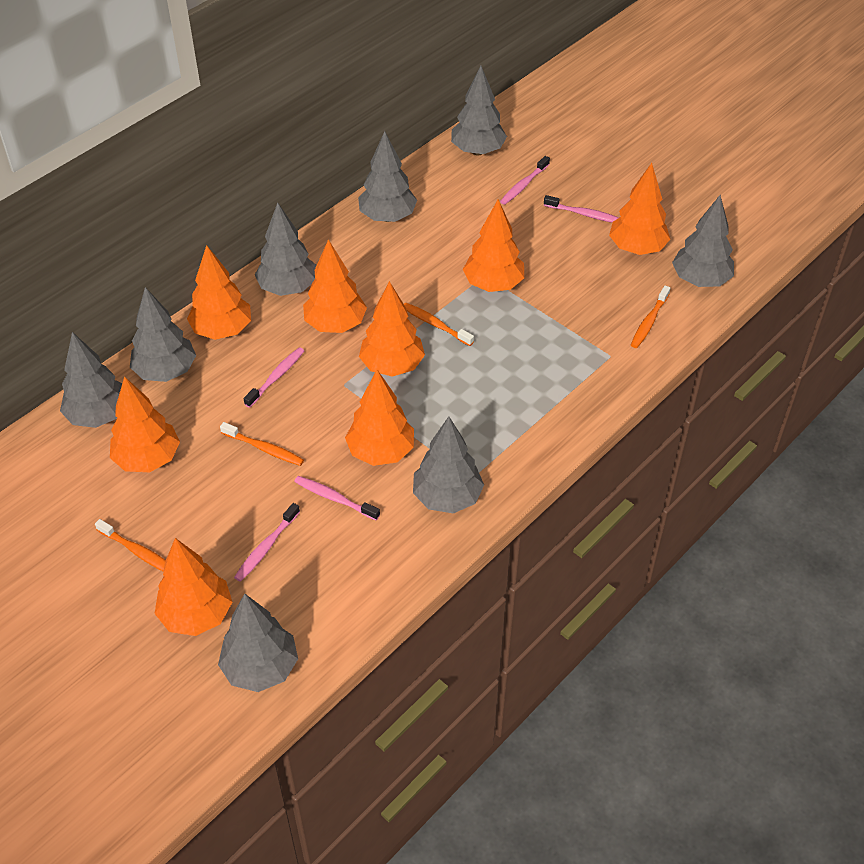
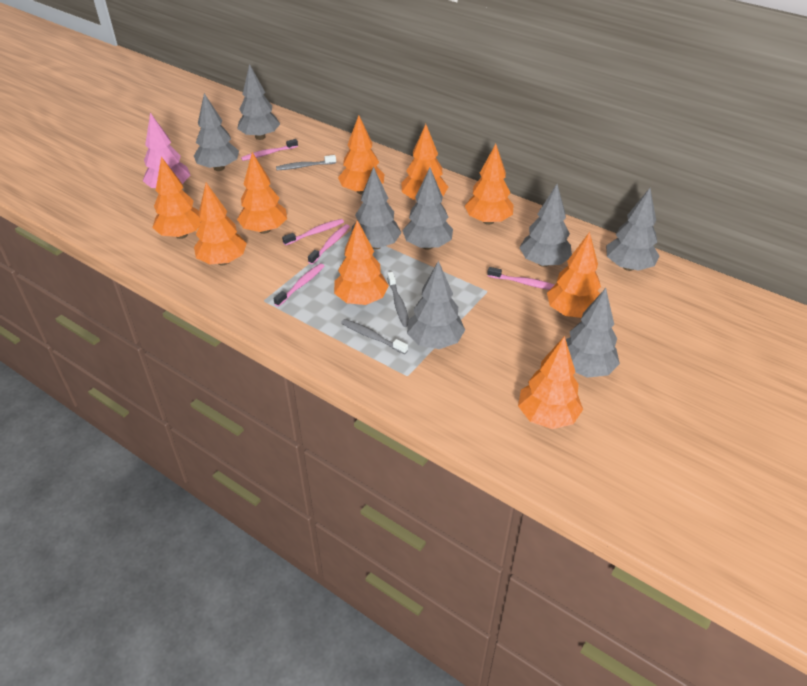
grey toothbrush: none = 0 -> [276,155,336,170] [341,319,408,354] [387,272,409,327] = 3
orange toothbrush: [95,519,166,571] [220,422,304,466] [404,303,474,346] [631,286,670,348] = 4 -> none = 0
orange tree: [110,376,180,472] [155,538,232,636] [187,245,251,340] [303,239,367,333] [345,370,414,466] [359,281,425,377] [463,199,524,292] [609,163,670,255] = 8 -> [153,157,202,239] [194,183,247,265] [237,152,287,234] [334,220,389,305] [338,115,384,194] [402,124,448,200] [465,144,513,225] [518,336,583,429] [547,232,601,318] = 9
pink tree: none = 0 -> [143,113,190,188] = 1

